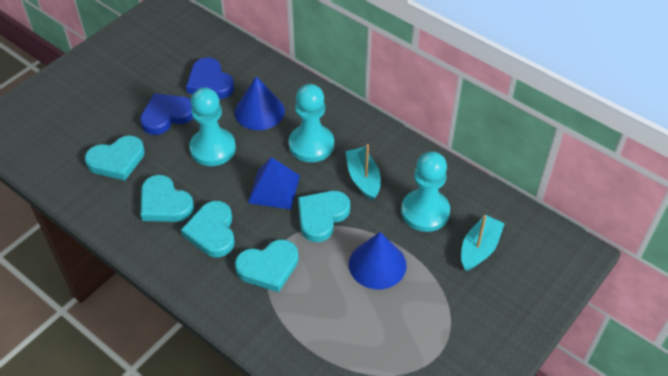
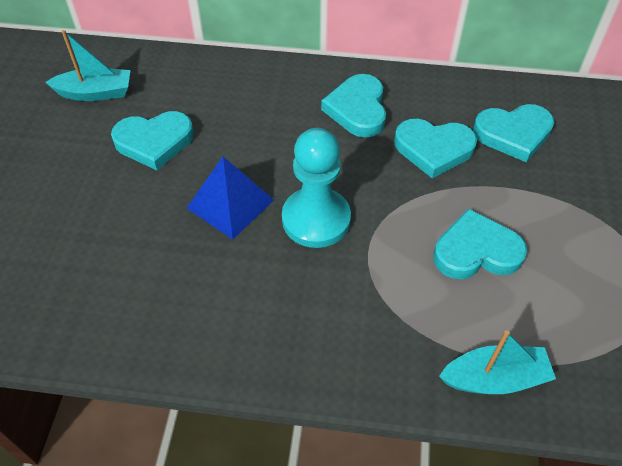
blue cone: [235,76,285,130] [349,232,407,289] = 2 -> none = 0
blue heart: [140,93,193,135] [186,58,234,99] = 2 -> none = 0
turquoise pawn: [189,88,236,166] [289,84,334,162] [401,151,450,232] = 3 -> [282,128,351,248] = 1

